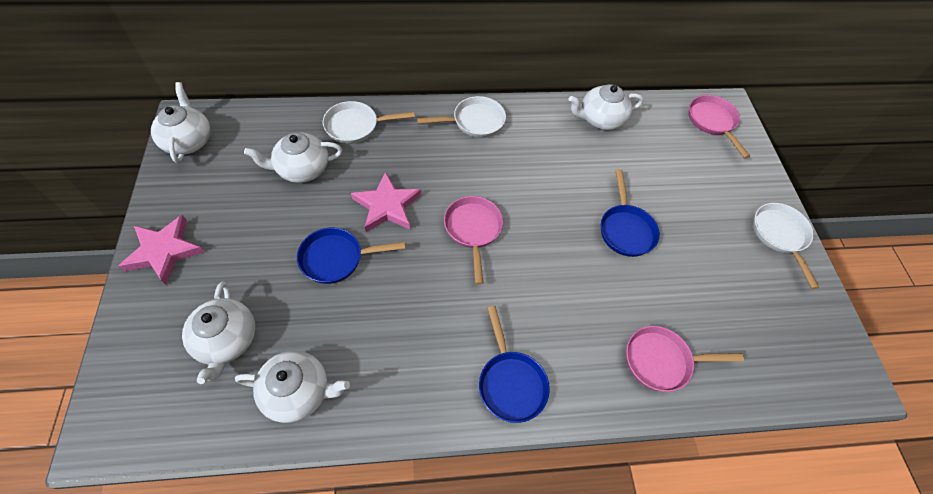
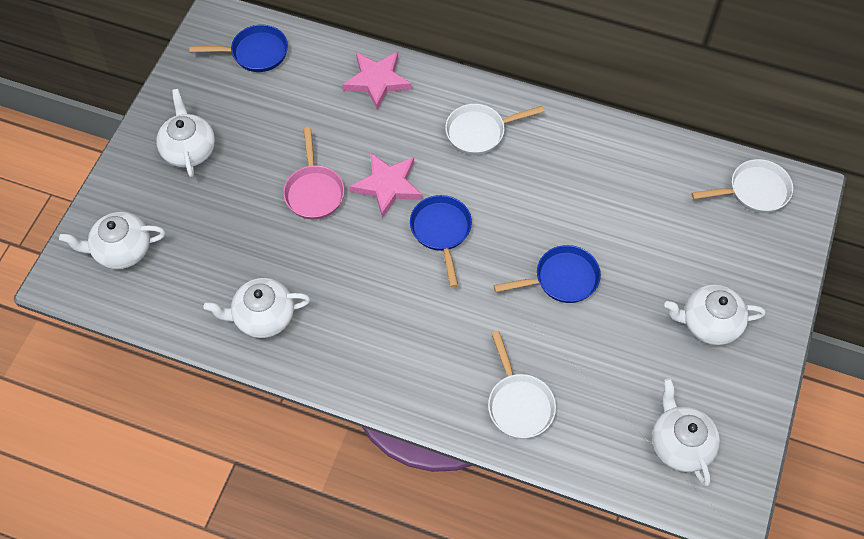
pink pan: [444,196,503,285] [626,326,744,392] [688,95,750,158] = 3 -> [283,127,345,219] = 1

